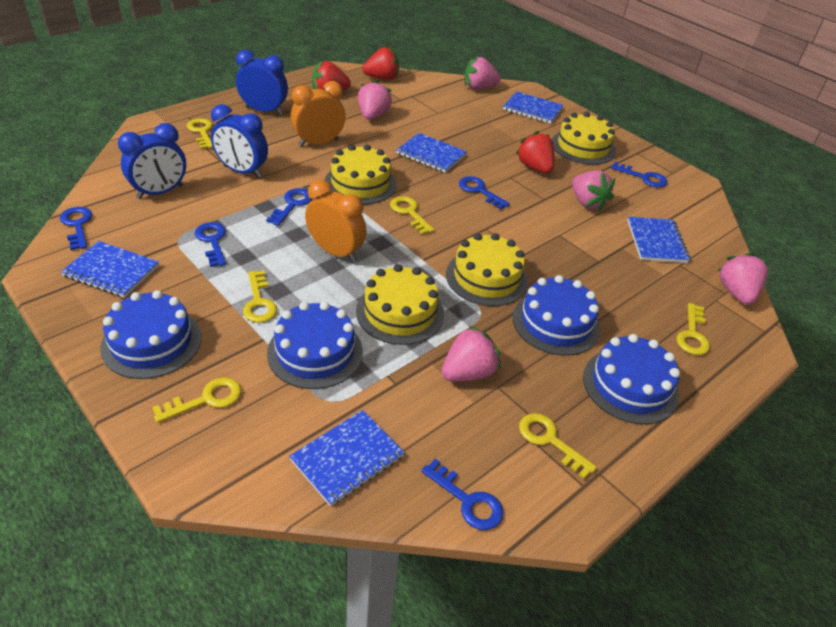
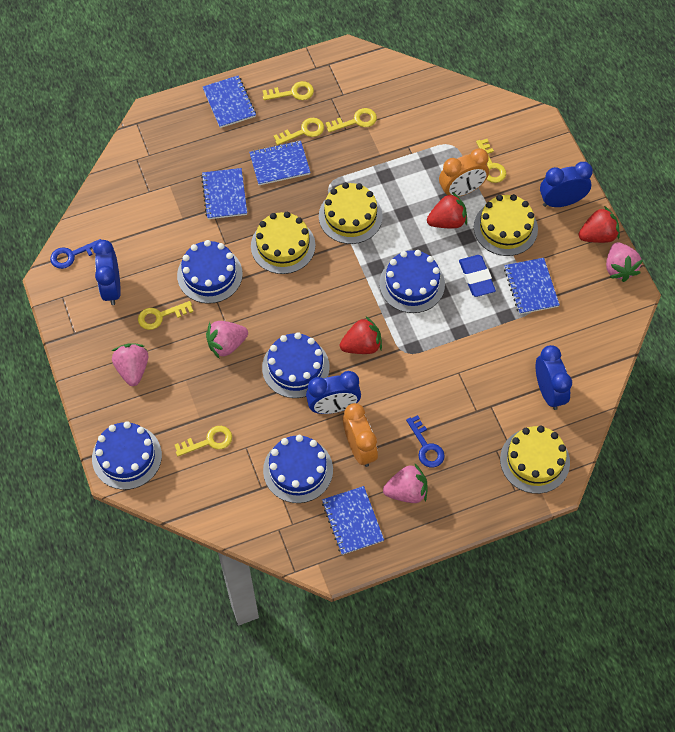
blue cake: [100,290,201,379] [267,301,363,389] [513,275,600,356] [583,334,680,424] = 4 -> [92,421,162,490] [177,240,243,304] [262,332,330,398] [263,435,333,503] [379,250,445,313] = 5
blue clock: [118,123,186,199] [211,104,268,178] [236,50,288,115] = 3 -> [94,240,121,305] [306,371,361,414] [536,345,572,410] [540,162,593,207] = 4
blue eraser: none = 0 -> [459,255,496,297] = 1
blue key: [60,207,92,250] [195,222,226,267] [266,188,312,226] [421,459,503,530] [459,176,510,210] [611,161,667,188] = 6 -> [50,239,101,269] [406,415,445,468] = 2
pink strawberry: [358,80,392,120] [442,326,501,382] [465,56,501,90] [572,170,615,211] [718,253,768,305] = 5 -> [112,343,148,386] [206,321,248,359] [383,464,427,503] [606,242,643,282] = 4

